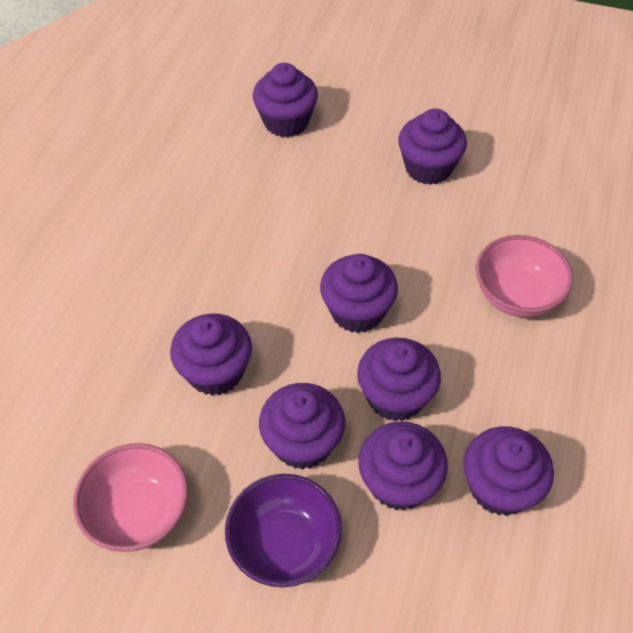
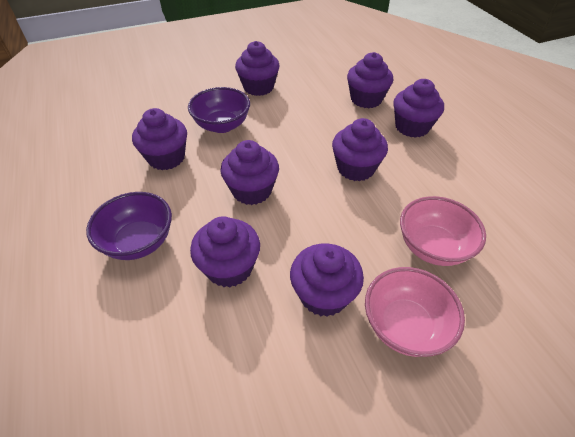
purple bowl: [225,474,342,587] = 1 -> [86,192,172,260] [188,87,250,133] = 2

